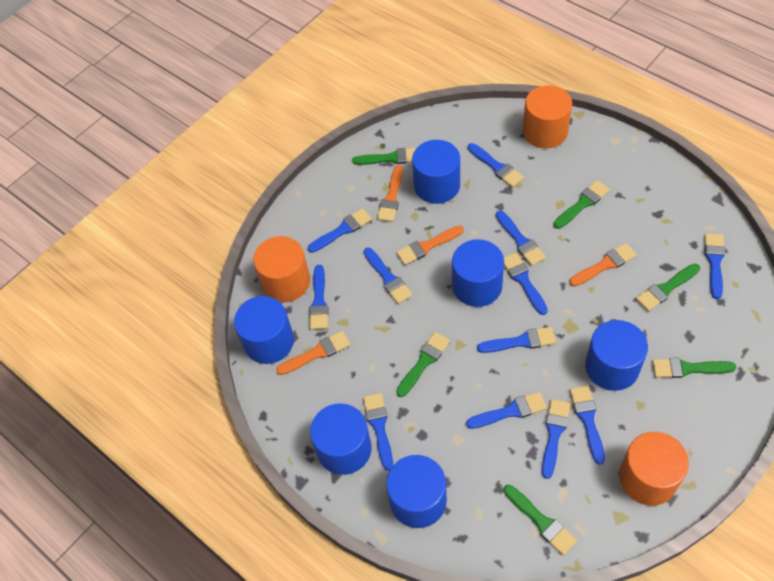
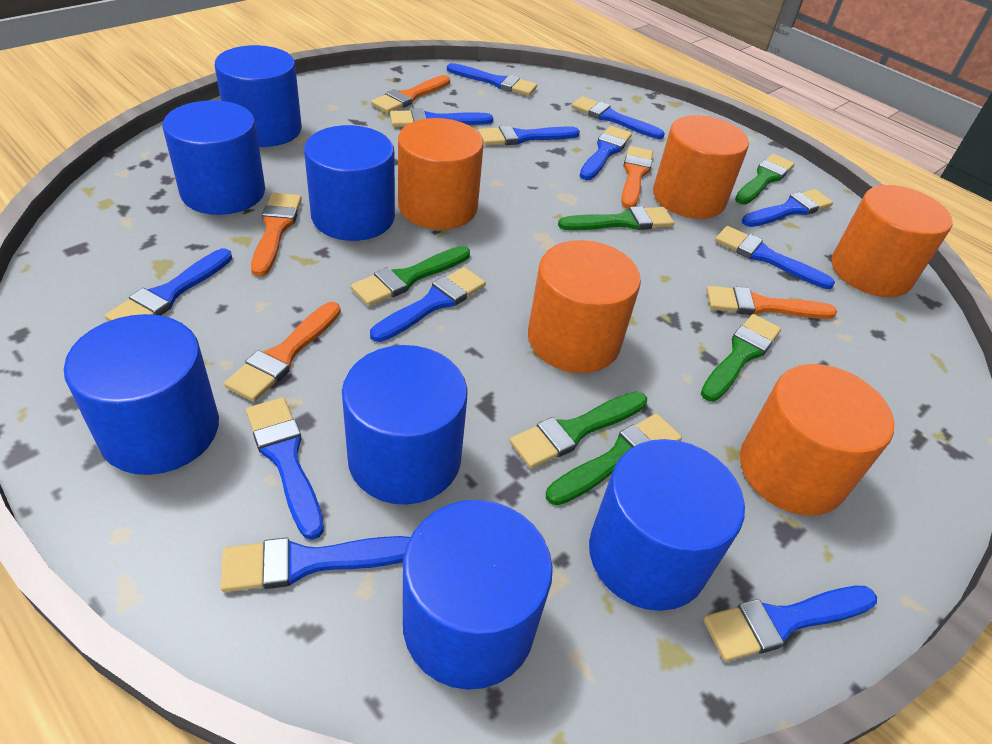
blue cylinder: [234,296,294,364] [310,403,372,475] [386,455,447,528] [412,140,460,204] [452,239,504,307] [585,320,648,391] = 6 -> [64,314,219,475] [163,100,265,215] [215,45,302,147] [304,125,395,241] [342,345,467,505] [403,500,553,690] [589,439,745,611] = 7
orange brush: [276,331,350,375] [377,165,403,222] [396,225,464,265] [569,243,637,287] = 4 -> [224,302,341,402] [251,193,302,277] [371,75,450,113] [621,146,653,209] [706,286,837,319] = 5
orange cylinder: [253,236,310,302] [523,85,572,148] [619,432,689,506] = 3 -> [398,118,484,230] [528,240,641,373] [653,115,749,219] [740,364,895,516] [832,185,953,297] = 5

